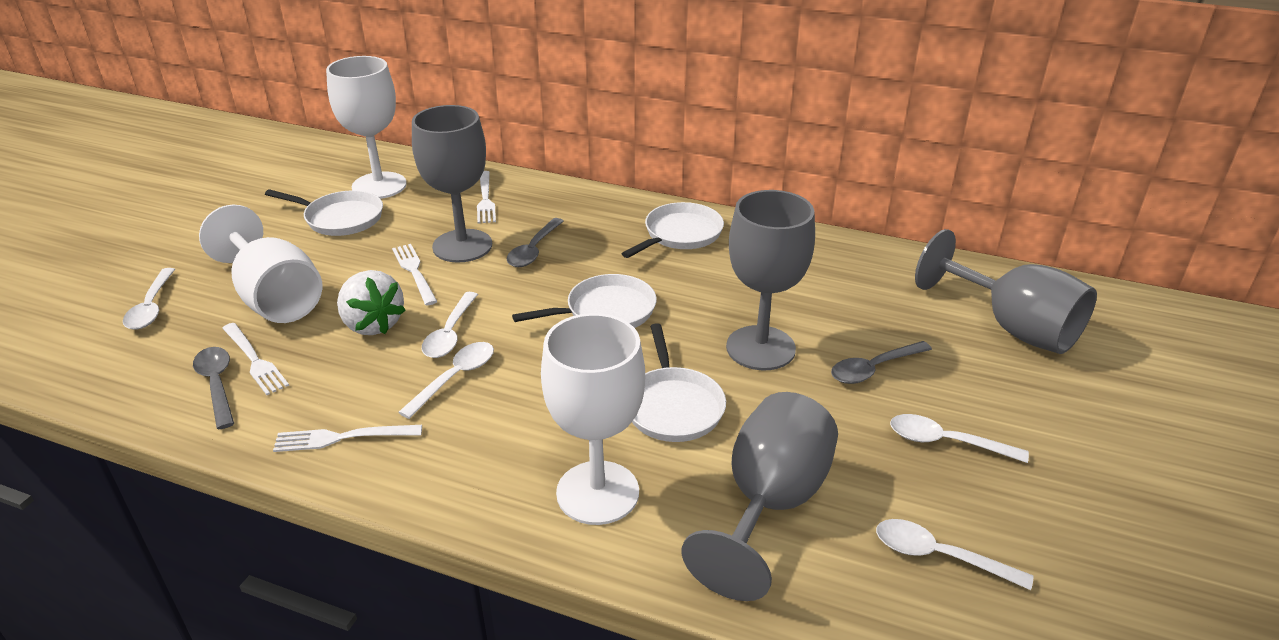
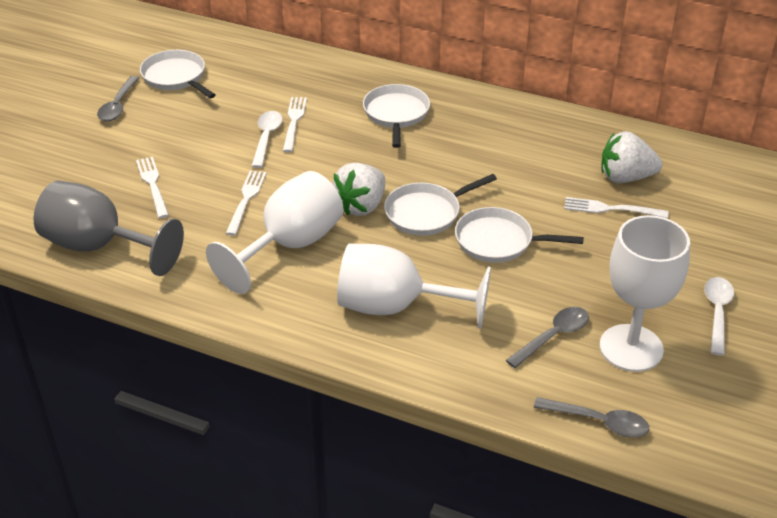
grey goblet: [412,105,492,263] [682,392,838,601] [726,190,815,370] [915,229,1097,354] = 4 -> [34,180,184,276] = 1
white spoon: [123,268,175,330] [398,342,494,419] [422,292,478,358] [876,519,1033,590] [890,414,1029,463] = 5 -> [252,111,283,168] [704,277,734,356] = 2
white strawberry: [337,270,406,335] = 1 -> [332,163,385,216] [601,131,663,183] = 2

